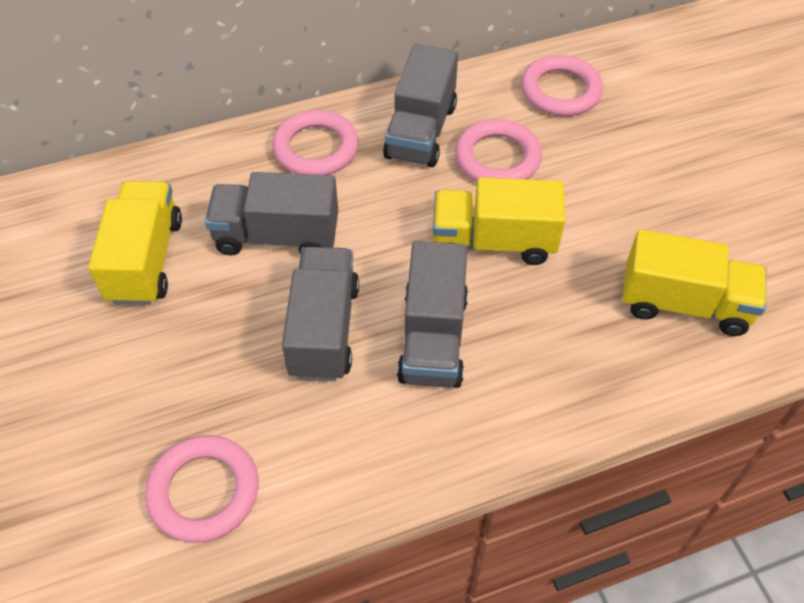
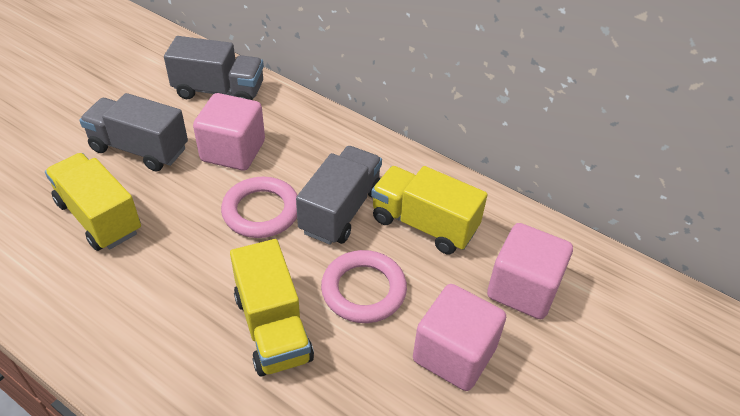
grey truck: [205,172,338,255] [282,247,359,381] [383,44,458,167] [397,241,468,388] = 4 -> [79,93,188,172] [164,36,264,100] [296,146,382,245] = 3
pink cube: none = 0 -> [193,93,265,171] [413,284,506,391] [487,223,573,319] = 3
pink ring: [145,435,258,543] [272,110,359,175] [455,119,542,182] [521,55,603,116] = 4 -> [221,177,297,238] [321,250,407,323] = 2

